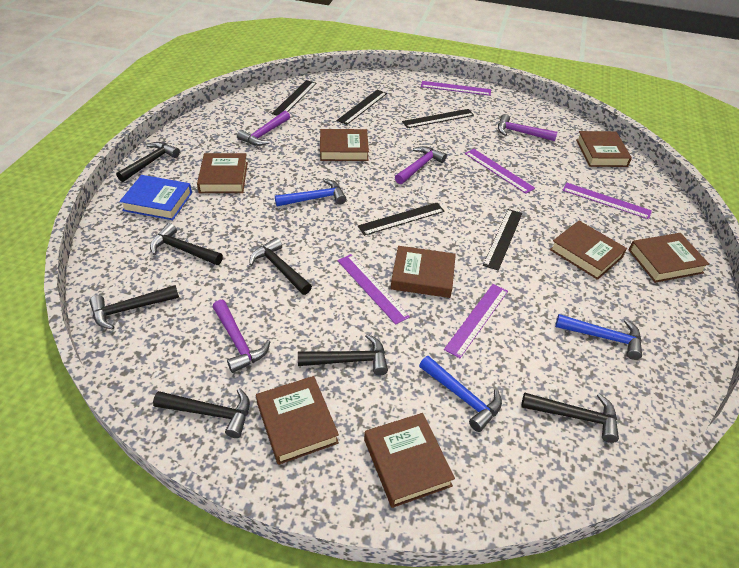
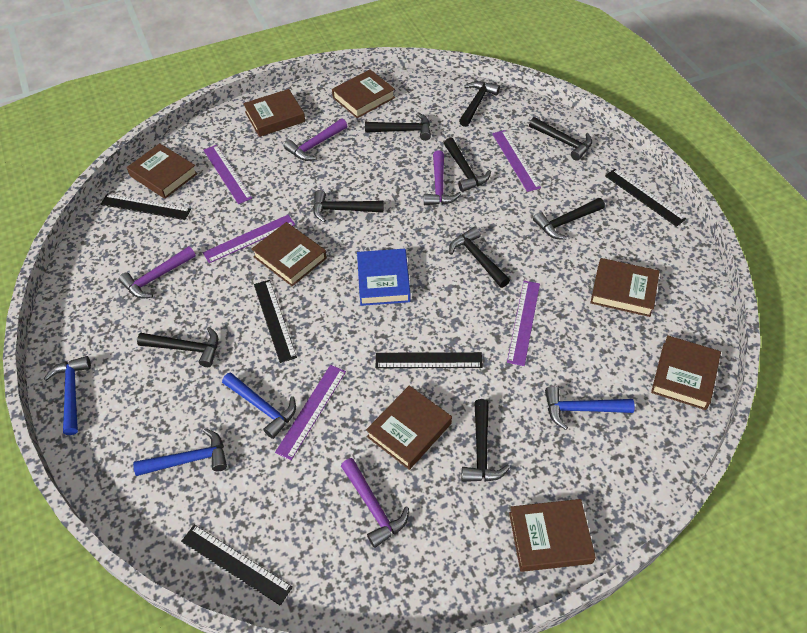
black hammer: [89,285,179,330] [116,142,180,182] [150,223,223,265] [153,388,250,438] [249,238,312,295] [298,334,388,376] [521,393,619,443] = 7 -> [137,327,218,367] [313,190,384,223] [365,113,431,141] [444,138,491,192] [449,227,510,288] [459,81,500,127] [461,399,510,482] [529,117,592,161] [533,198,605,240] = 9
blue hammer: [275,179,346,206] [419,356,502,432] [555,314,642,360] = 3 -> [44,356,91,435] [133,429,227,476] [222,372,296,439] [545,386,635,430] = 4

